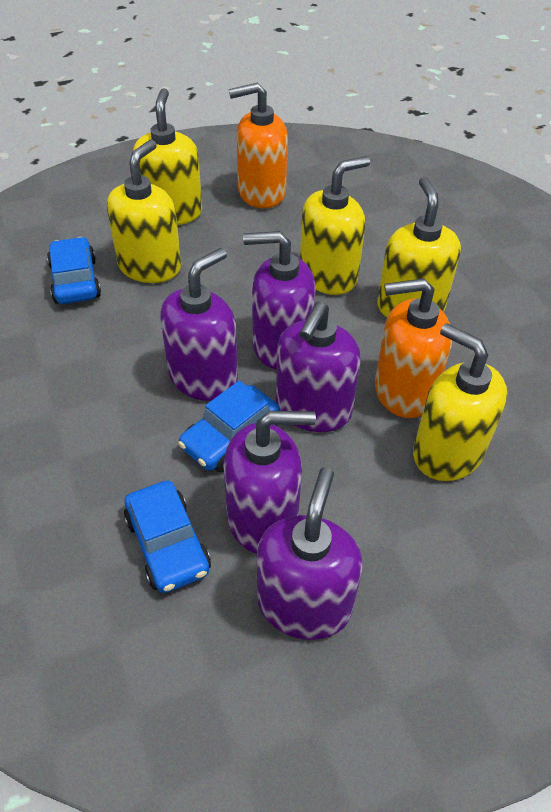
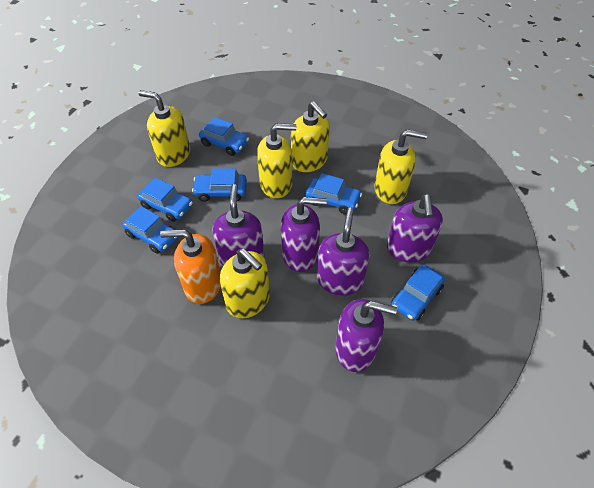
blue car: [47,237,101,304] [124,481,211,593] [178,381,280,472] = 3 -> [122,206,178,254] [138,178,193,222] [192,168,247,202] [199,117,249,156] [306,173,362,215] [391,264,445,321] = 6
orange soap dispenser: [229,83,288,208] [375,278,452,418] = 2 -> [160,229,221,304] = 1

